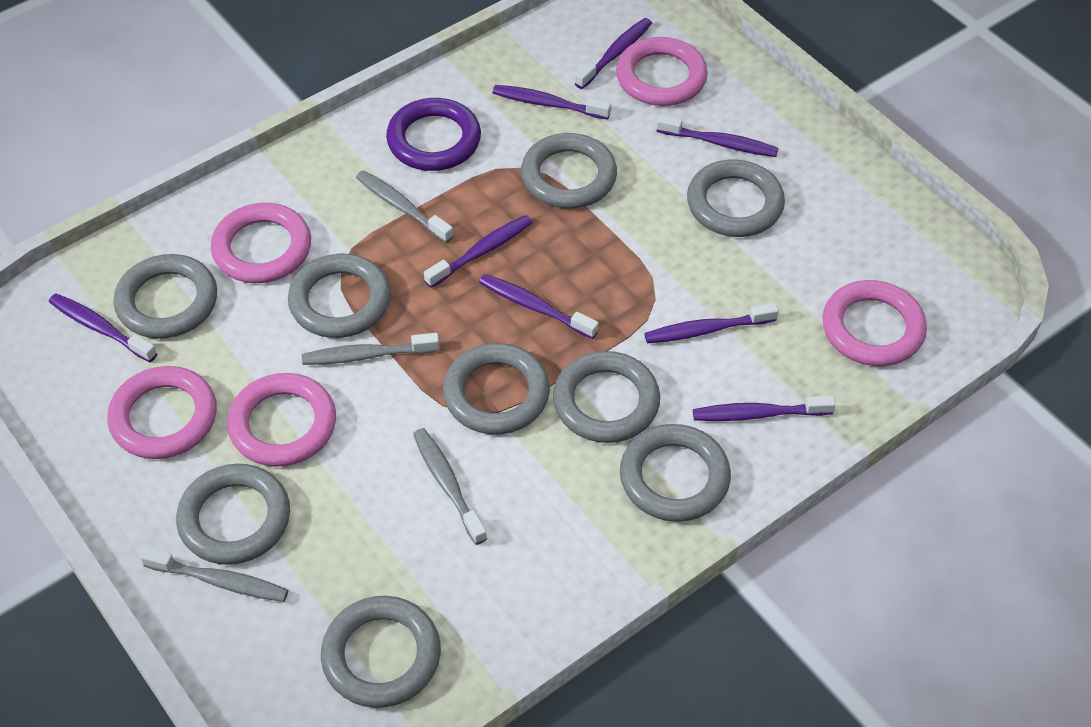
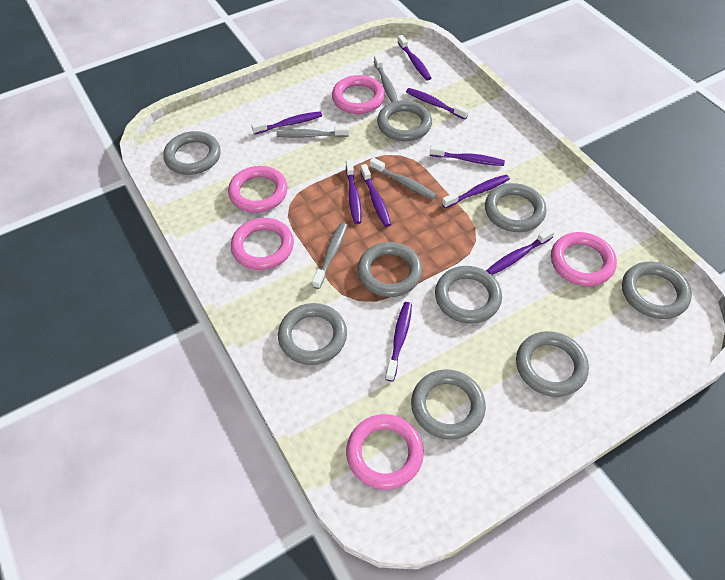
purple ring: [386,98,481,171] = 1 -> none = 0
purple toothbrush: [49,294,157,362] [424,215,533,288] [479,274,599,339] [493,85,611,120] [575,18,652,89] [644,303,779,343] [656,115,779,157] [693,395,836,421] = 8 -> [251,111,322,134] [346,160,361,224] [360,164,391,227] [385,302,412,382] [397,35,431,80] [406,88,469,120] [430,145,505,166] [442,175,510,208] [486,228,555,275] = 9

